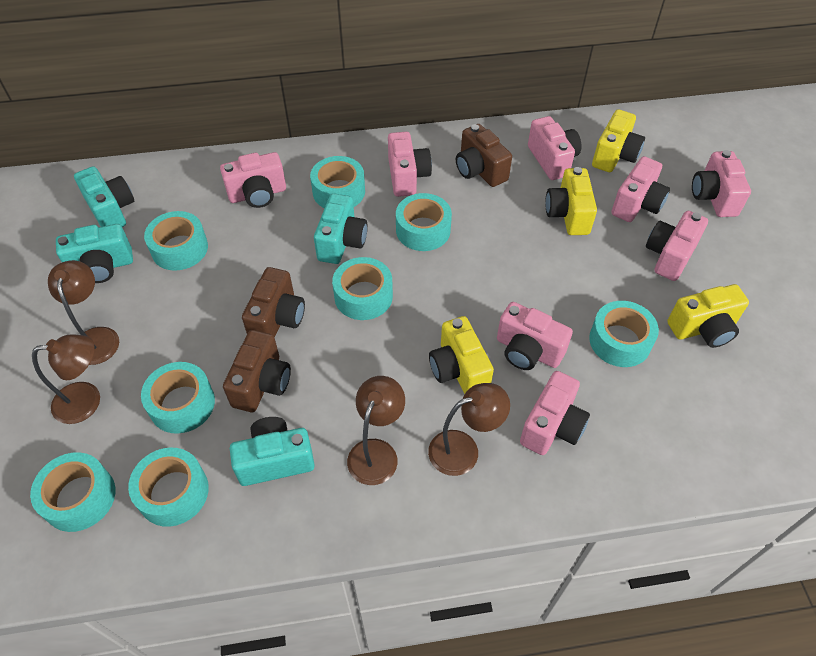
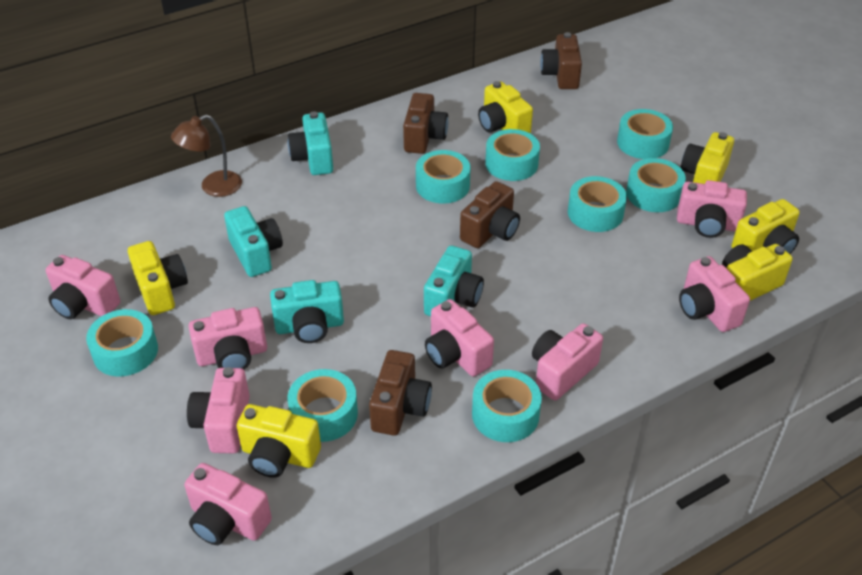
brown camera: [223,330,291,412] [242,267,305,338] [456,124,512,187] = 3 -> [369,350,432,436] [403,93,448,154] [460,181,520,248] [540,32,582,89] = 4
brown lamp: [32,334,100,424] [48,260,119,365] [347,376,405,485] [428,383,510,476] = 4 -> [171,115,242,197] = 1
yellow camera: [429,316,494,394] [545,167,597,235] [592,109,645,172] [667,284,749,348] = 4 -> [128,241,188,315] [237,404,321,478] [478,81,533,134] [681,132,734,184] [722,244,793,301] [732,199,800,254] = 6

